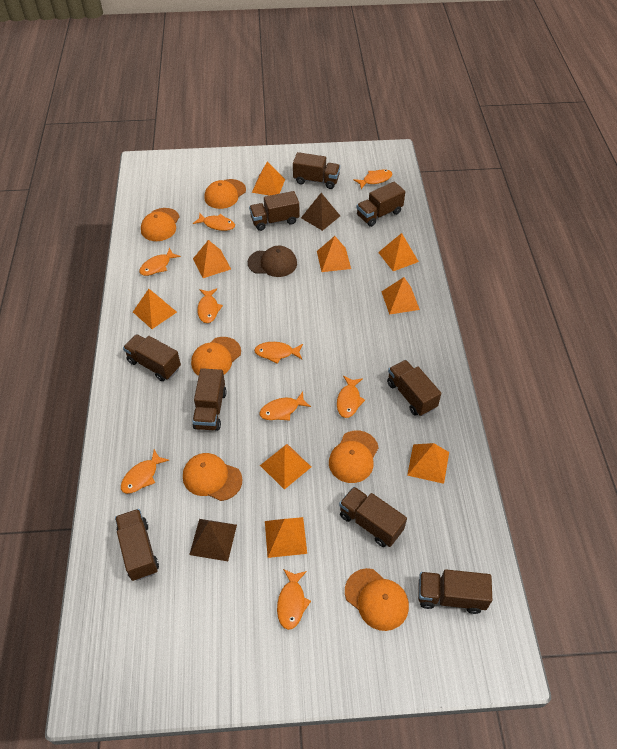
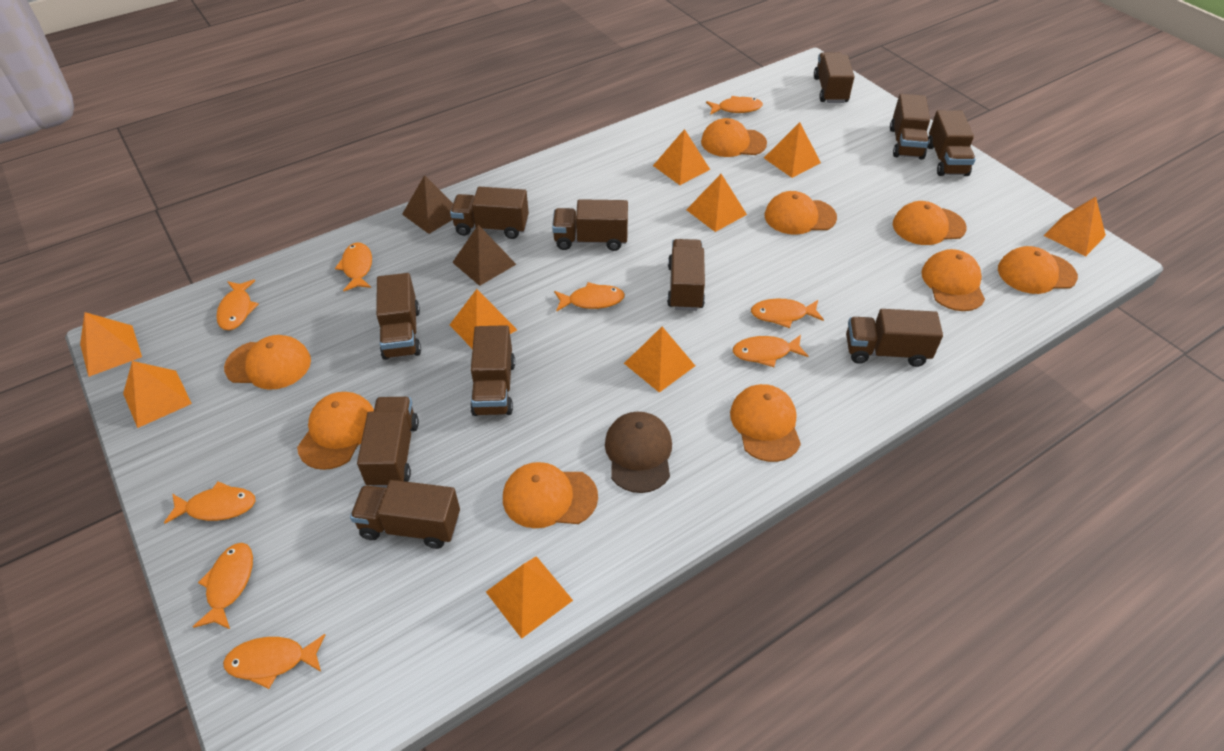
brown truck: [115,509,159,581] [123,334,181,381] [192,368,227,431] [249,191,299,231] [293,152,340,189] [339,487,407,547] [357,182,405,227] [387,360,441,416] [418,569,492,614] = 9 -> [350,480,460,549] [357,397,419,488] [376,273,421,360] [450,187,529,239] [470,325,515,416] [552,199,628,251] [667,239,705,311] [814,52,854,103] [846,309,943,367] [890,94,930,160] [927,110,975,176] = 11
orange cap: [141,208,180,241] [183,453,242,501] [191,337,241,376] [204,179,246,209] [329,430,379,483] [345,568,409,631] = 6 -> [224,335,311,390] [297,392,374,470] [503,462,598,528] [701,118,767,157] [730,384,801,462] [765,191,837,235] [893,201,967,245] [921,249,985,311] [998,246,1078,294] = 9

